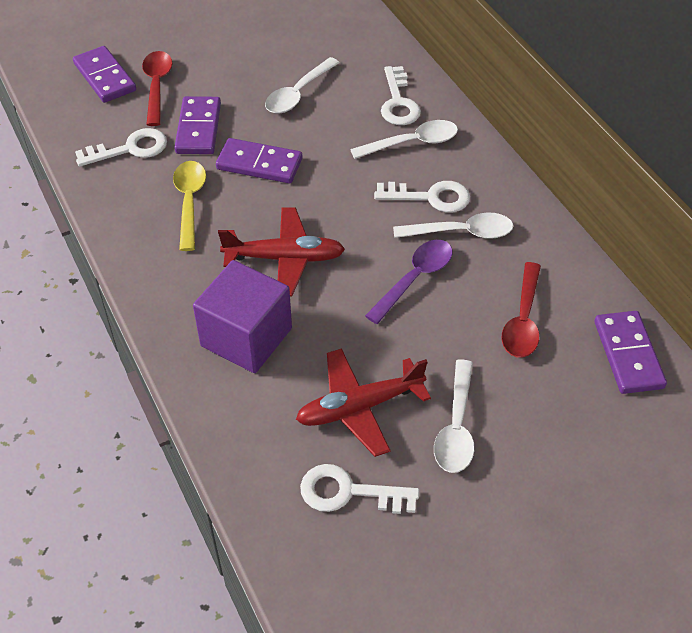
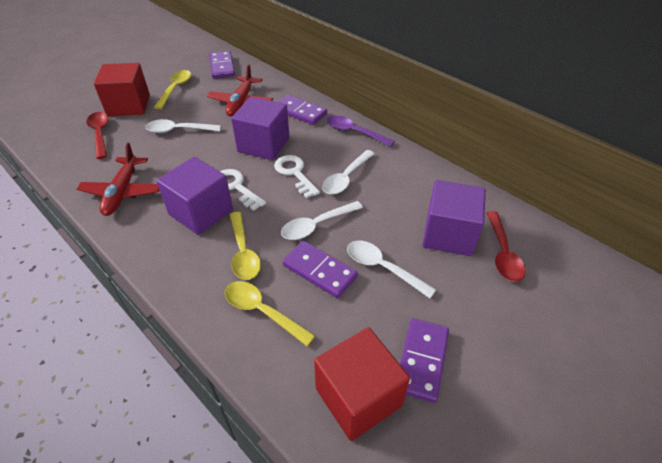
purple cube: [193,260,292,373] = 1 -> [157,157,233,235] [231,97,290,160] [423,180,486,256] = 3
red cube: none = 0 -> [94,63,150,116] [314,327,410,441] = 2
white key: [75,128,167,167] [300,464,419,514] [374,181,470,213] [381,66,421,125] = 4 -> [220,169,266,211] [274,155,320,198] = 2
yellow spoon: [173,161,206,251] = 1 -> [154,70,191,109] [225,281,315,346] [230,212,261,280] = 3

